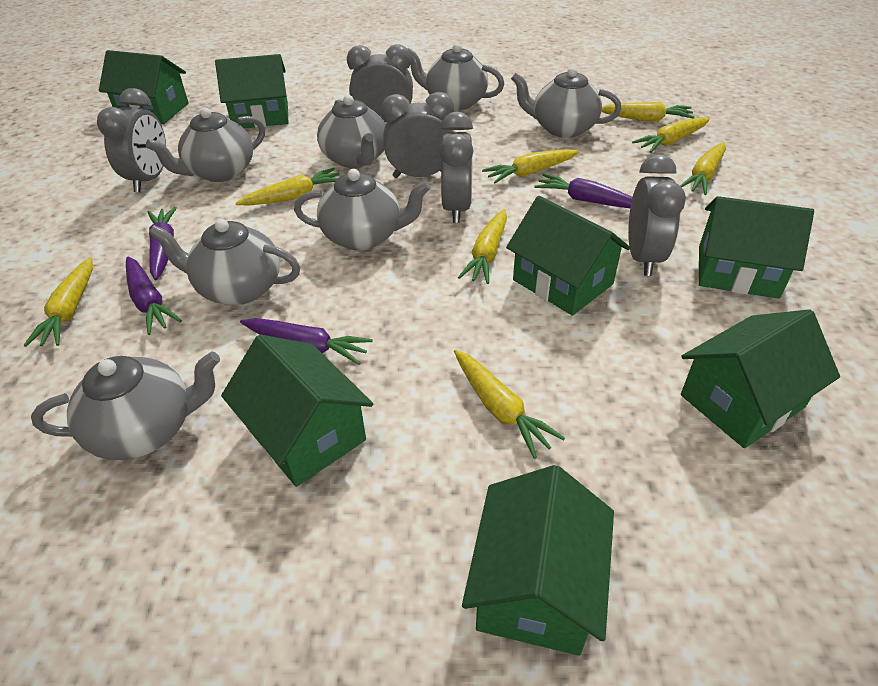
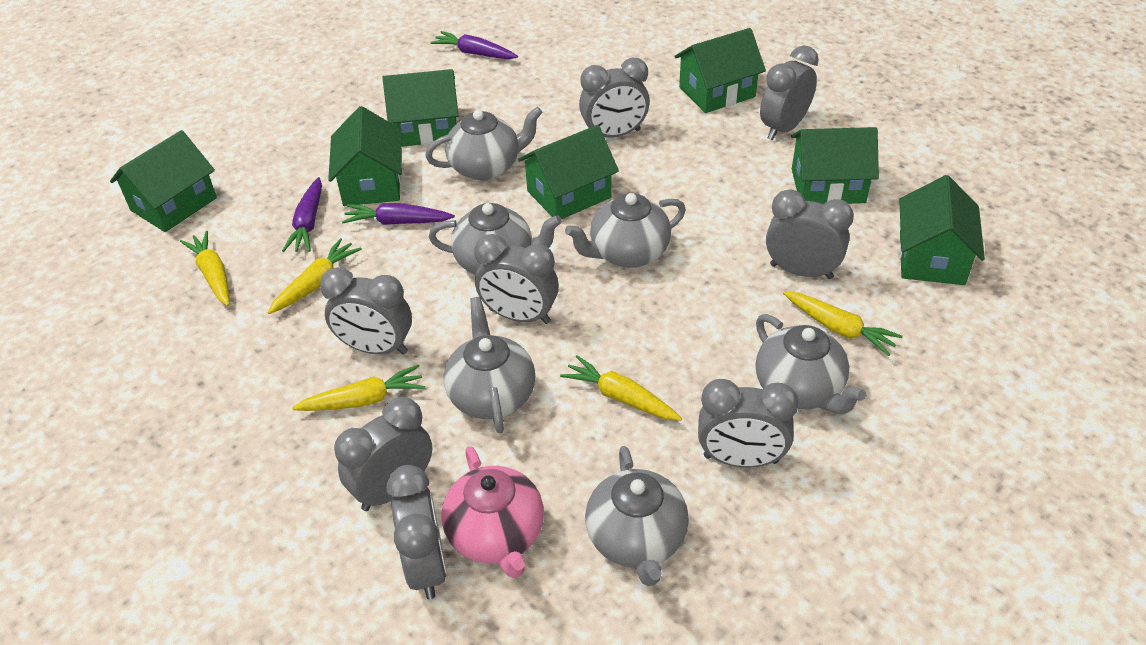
grey clock: [97,88,166,192] [347,44,413,122] [381,92,454,178] [439,112,473,223] [628,154,686,276] = 5 -> [320,267,412,354] [334,397,432,511] [387,465,447,599] [474,234,559,324] [579,58,650,138] [698,379,799,467] [760,46,819,141] [766,189,854,279] = 8
grey teapot: [31,352,220,460] [146,108,265,182] [149,219,300,305] [294,169,431,250] [317,95,386,168] [408,43,504,110] [511,67,621,138] = 7 -> [425,107,543,180] [429,203,562,275] [444,297,535,433] [565,193,686,268] [585,446,689,586] [756,314,866,414] = 6
pink teapot: none = 0 -> [441,446,544,578] = 1
purple carrot: [126,257,182,335] [148,207,177,280] [240,318,373,365] [534,173,632,208] = 4 -> [282,177,322,252] [342,203,455,225] [430,31,518,59] = 3
yellow carrot: [24,257,93,347] [236,168,340,206] [454,350,565,459] [458,209,507,284] [482,149,579,183] [602,102,695,122] [632,117,710,153] [680,142,726,195] = 8 -> [180,231,229,306] [268,238,362,314] [292,365,425,411] [560,355,682,421] [783,291,903,356] = 5

